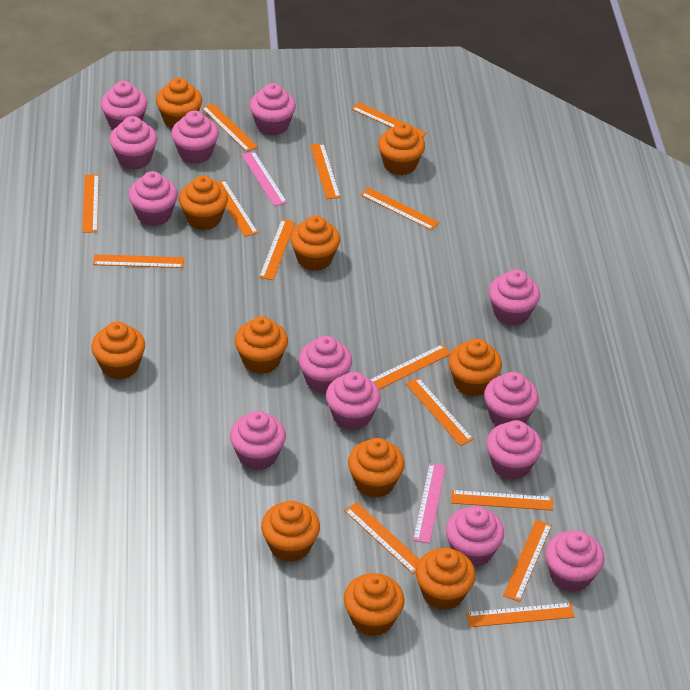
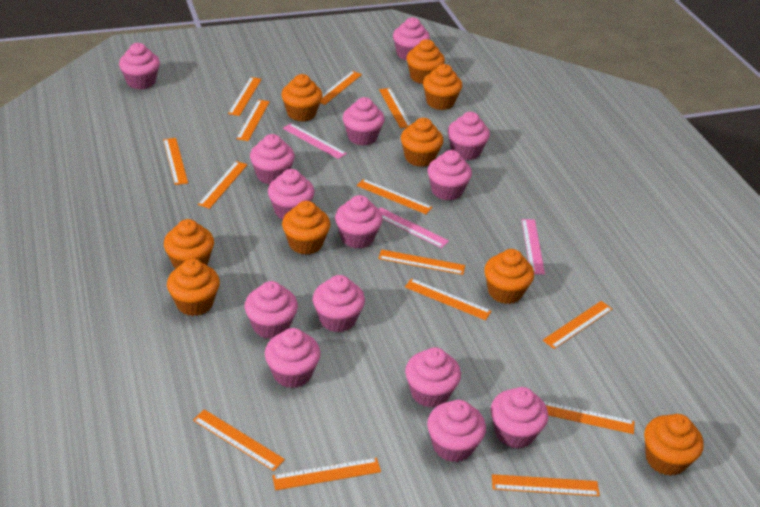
orange cupcake: [91,322,145,380] [156,78,202,128] [179,176,228,230] [235,316,288,374] [261,501,320,562] [290,215,340,271] [344,573,405,636] [348,438,405,498] [378,122,425,175] [416,548,476,610] [448,339,502,396] = 11 -> [164,219,214,269] [167,259,220,316] [281,74,322,121] [282,201,330,255] [401,118,443,167] [407,39,445,84] [423,64,462,110] [484,249,534,304] [644,414,704,476] = 9
pink cupcake: [101,81,148,130] [110,116,157,170] [128,171,178,226] [171,111,219,164] [230,411,286,470] [250,83,296,136] [298,336,352,394] [326,372,381,430] [446,506,504,567] [484,372,539,426] [486,420,542,480] [489,269,540,326] [545,530,604,592] = 13 -> [119,43,160,89] [245,281,298,339] [250,134,295,185] [265,328,321,388] [268,169,314,219] [313,275,365,332] [335,195,383,249] [343,97,385,146] [393,17,430,60] [405,347,461,408] [427,400,486,462] [428,150,472,201] [448,112,490,160] [491,387,548,449] = 14
pink ruler: [242,151,287,206] [413,463,446,544] = 2 -> [283,123,347,159] [379,207,449,248] [522,219,545,275] = 3

